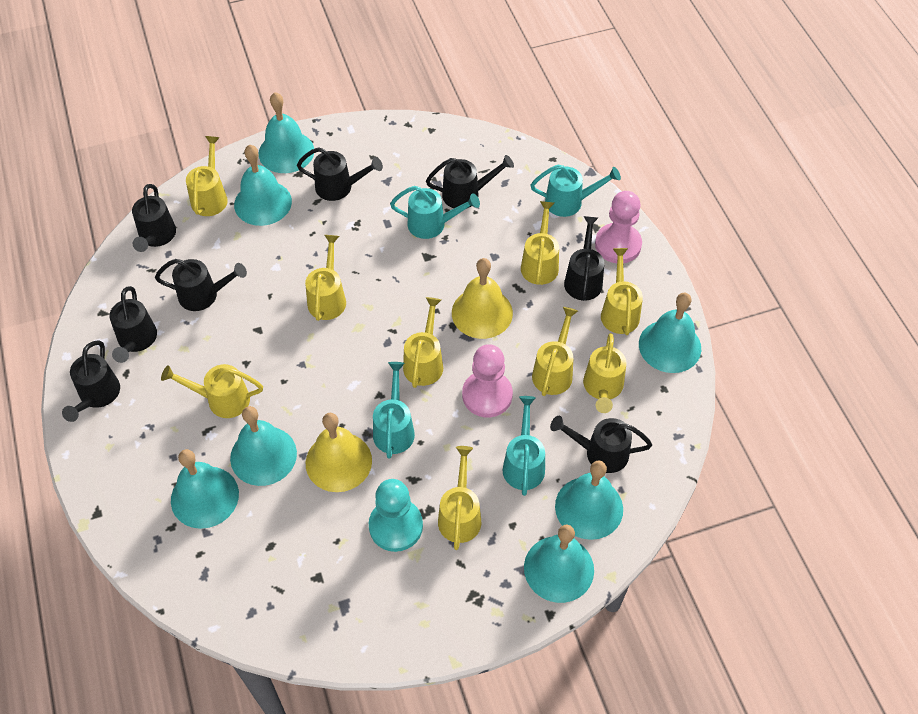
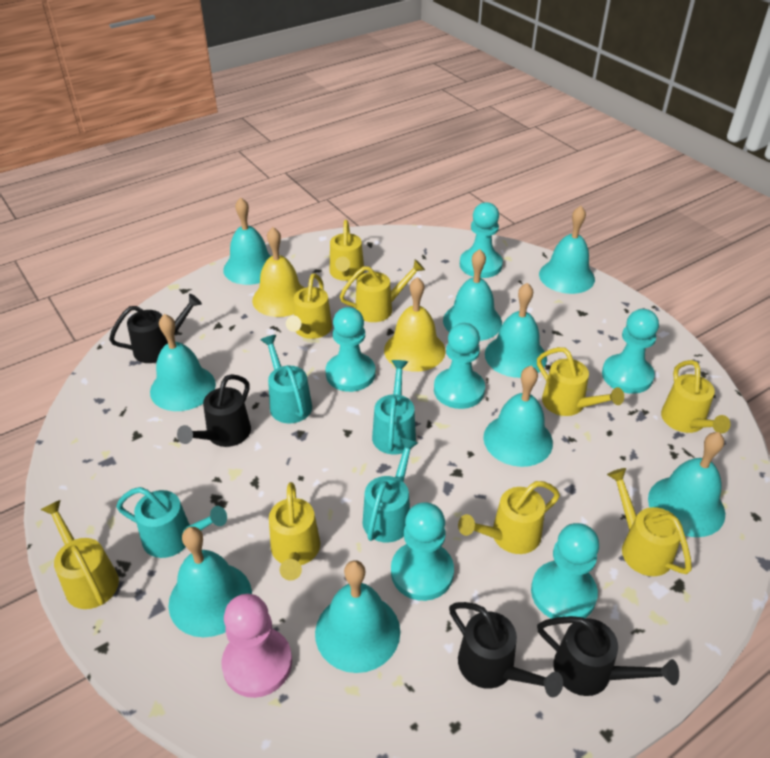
black watering can: [62,340,120,422] [109,286,157,363] [132,184,176,252] [155,259,247,311] [297,147,383,201] [426,155,514,208] [550,416,652,473] [564,216,604,301] = 8 -> [109,294,202,363] [177,374,251,447] [449,602,563,697] [537,616,679,696] = 4
pink pawn: [462,344,513,418] [595,191,642,263] = 2 -> [222,594,292,698] = 1
turquoise bell: [171,449,239,529] [230,406,297,486] [234,145,292,226] [259,92,314,173] [524,525,594,603] [555,460,623,540] [639,293,701,373] = 7 -> [150,314,216,411] [169,527,252,637] [223,197,271,285] [315,560,400,673] [443,249,502,341] [483,366,553,467] [485,283,547,378] [539,206,595,294] [648,432,725,537] = 9
turquoise pawn: [369,479,423,552] = 1 -> [325,307,376,392] [391,502,454,601] [434,323,485,409] [460,202,503,278] [531,523,599,619] [602,309,659,394] = 6

